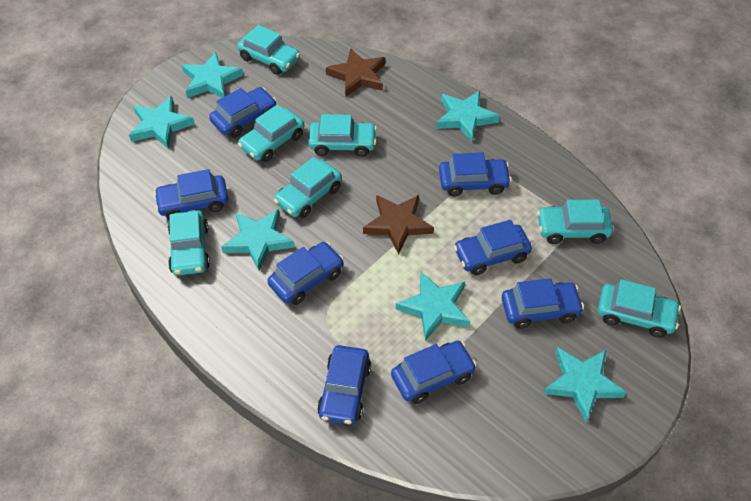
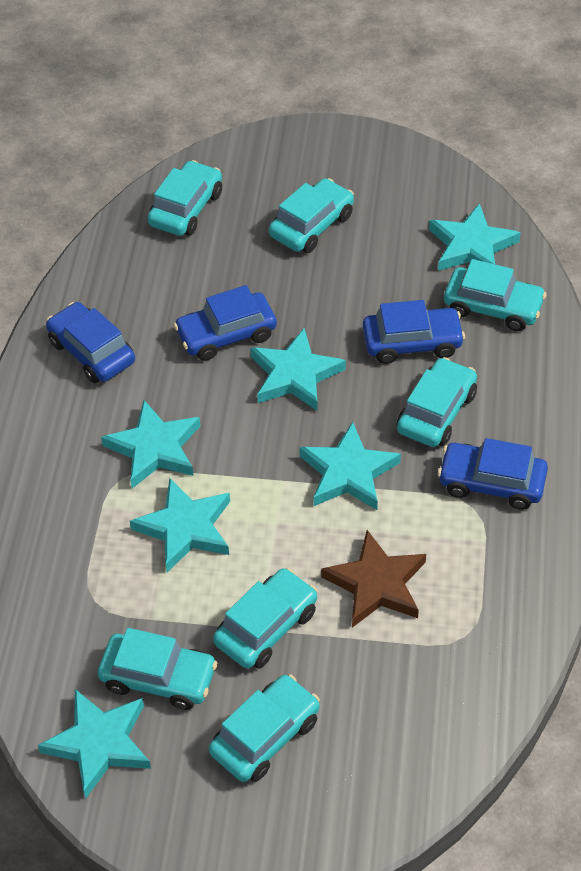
blue car: [154,169,228,220] [209,87,277,138] [267,242,344,305] [317,345,371,425] [391,341,477,404] [439,152,512,197] [454,220,532,275] [502,278,584,329] = 8 -> [46,302,135,383] [174,285,277,361] [363,300,465,364] [438,438,548,510] = 4
brown star: [326,48,385,97] [363,195,434,254] = 2 -> [321,530,426,628] = 1

